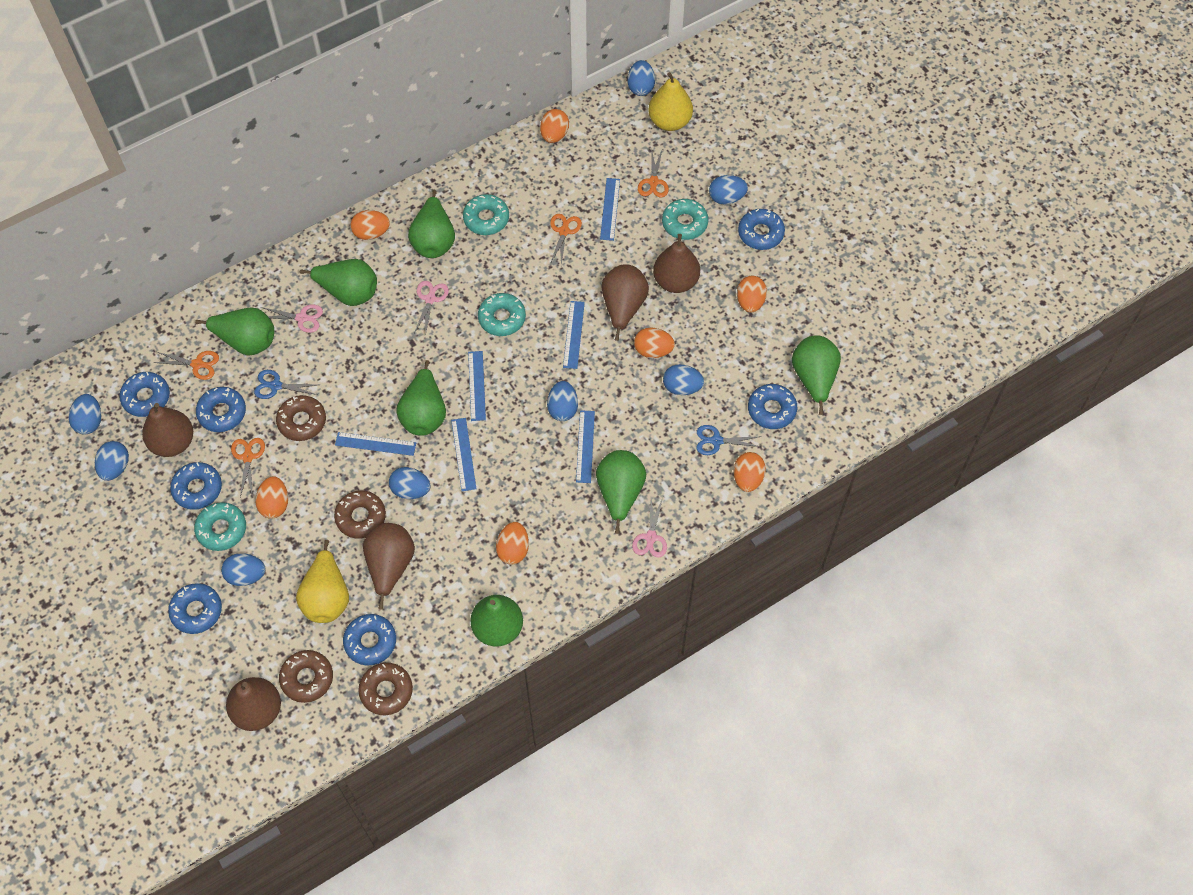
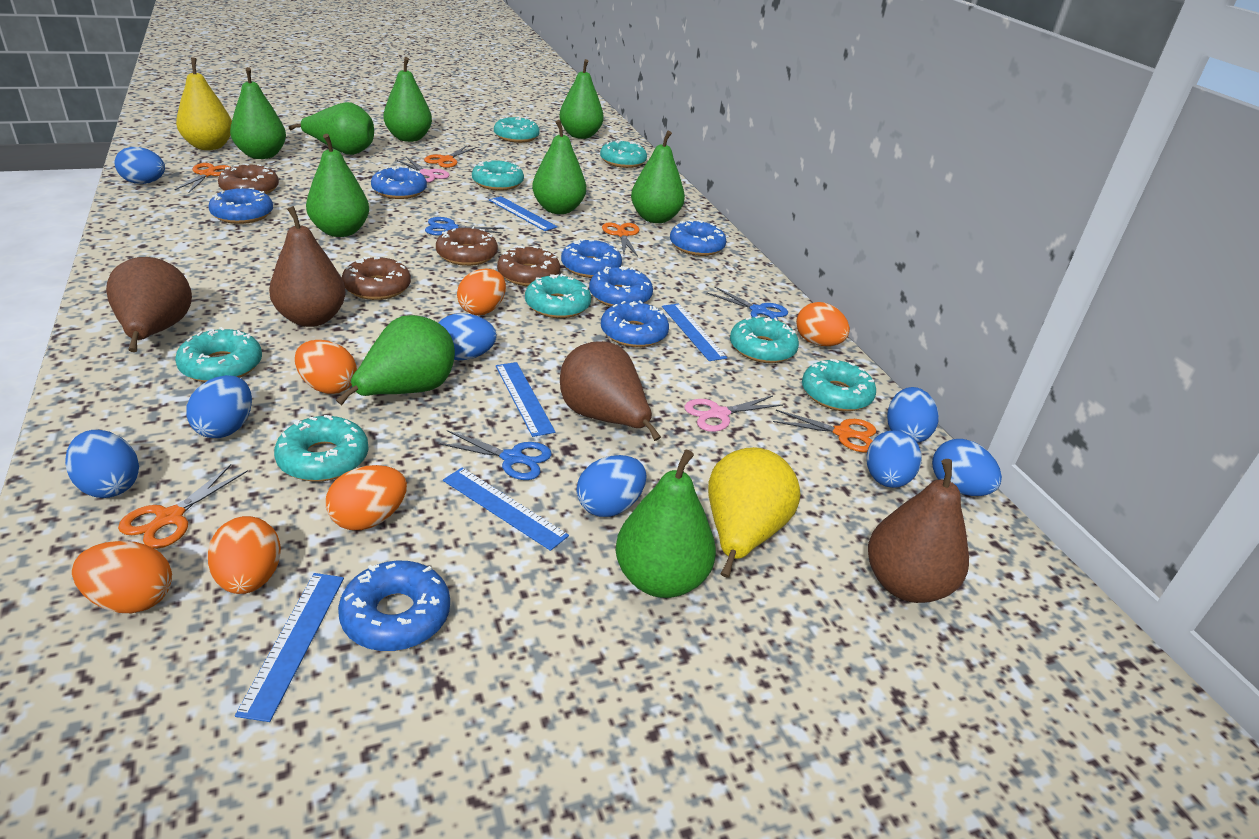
blue ruler: [335,432,416,456] [451,418,476,491] [468,351,486,421] [563,301,585,369] [576,410,595,483] [600,178,620,241] = 6 -> [235,573,344,722] [443,468,569,551] [489,196,557,231] [496,362,555,437] [662,304,727,361] = 5
blue scissors: [254,370,317,399] [697,425,762,455] = 2 -> [425,217,504,236] [437,430,552,480] [706,286,788,320] = 3
brown pear: [142,403,193,457] [226,677,281,731] [363,523,415,610] [601,264,649,341] [653,234,700,293] = 5 -> [106,257,192,352] [269,206,346,327] [560,341,661,441] [868,459,969,603] = 4
green pear: [195,307,274,355] [300,259,377,306] [396,360,446,436] [408,190,455,258] [470,595,523,647] [596,450,646,534] [792,335,841,415] = 7 -> [230,67,286,159] [289,102,374,155] [306,134,369,237] [336,315,455,405] [384,57,432,142] [532,120,586,214] [559,59,604,139] [616,450,716,598] [631,131,685,223] = 9
orange egg: [255,476,288,519] [350,210,390,240] [496,522,529,565] [540,109,569,143] [634,328,675,358] [733,452,766,492] [737,276,767,312] = 7 -> [72,541,172,613] [207,516,281,594] [295,340,357,394] [326,465,407,530] [457,268,506,315] [796,302,850,346] = 6
orange scissors: [153,351,219,380] [231,438,265,497] [550,214,582,266] [638,148,669,198] = 4 -> [118,464,248,549] [174,163,230,193] [424,146,477,168] [602,222,639,257] [773,410,876,452] = 5
pink scissors: [261,304,323,333] [414,281,449,336] [632,498,667,558] = 3 -> [395,157,450,182] [684,396,783,432] = 2
turquoise donut: [194,502,246,551] [463,194,509,235] [478,293,526,336] [662,199,708,240] = 4 -> [175,327,262,382] [274,415,369,482] [472,160,524,191] [494,116,540,143] [525,274,591,318] [600,140,647,168] [730,316,799,363] [802,359,876,411] = 8

